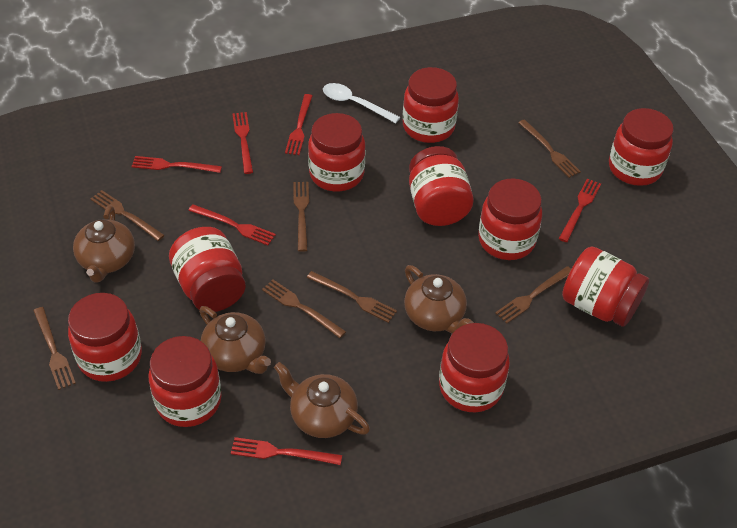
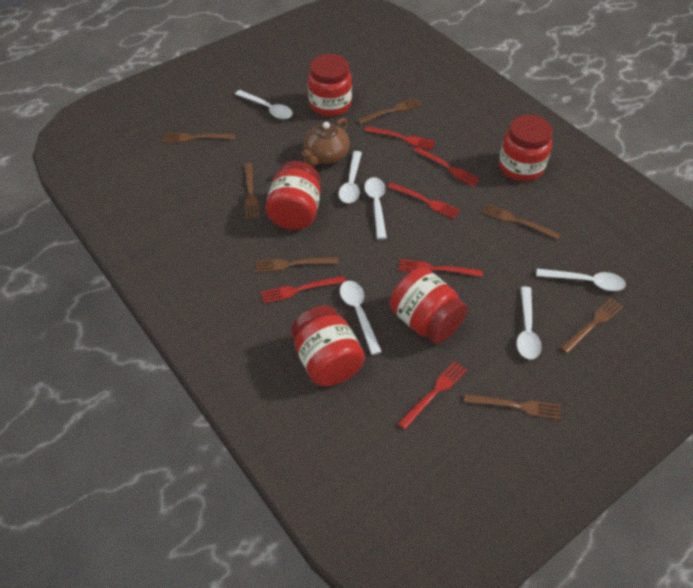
brown teapot: [73,206,135,283] [199,306,271,374] [274,362,370,438] [404,265,474,334] = 4 -> [302,118,350,166] = 1
red jar: [68,293,142,382] [149,336,222,427] [169,227,246,312] [308,113,365,191] [403,67,459,143] [409,146,474,226] [439,323,510,412] [478,178,542,260] [562,246,649,327] [609,108,674,186] = 10 -> [266,161,321,230] [291,306,365,386] [308,54,352,117] [390,268,468,344] [499,115,553,181] = 5
white spoon: [323,83,400,123] = 1 -> [235,90,293,119] [339,151,362,203] [340,281,382,355] [364,177,387,239] [516,286,542,359] [536,269,626,291] = 6

